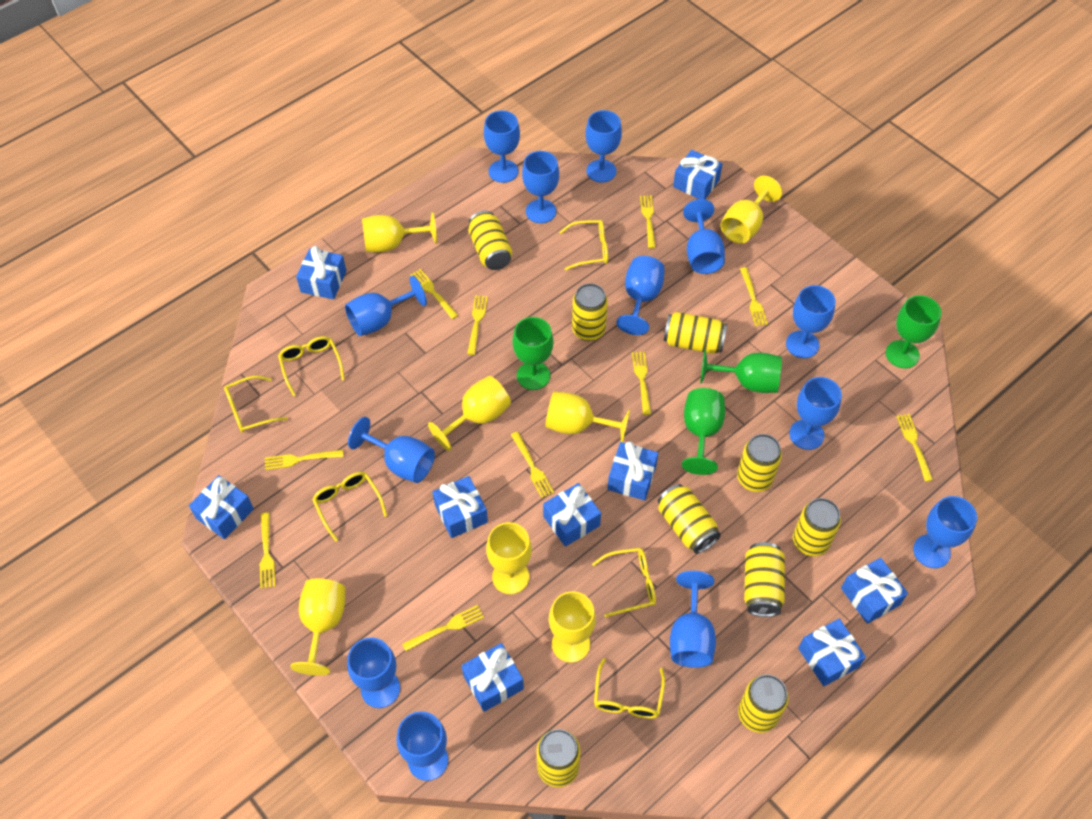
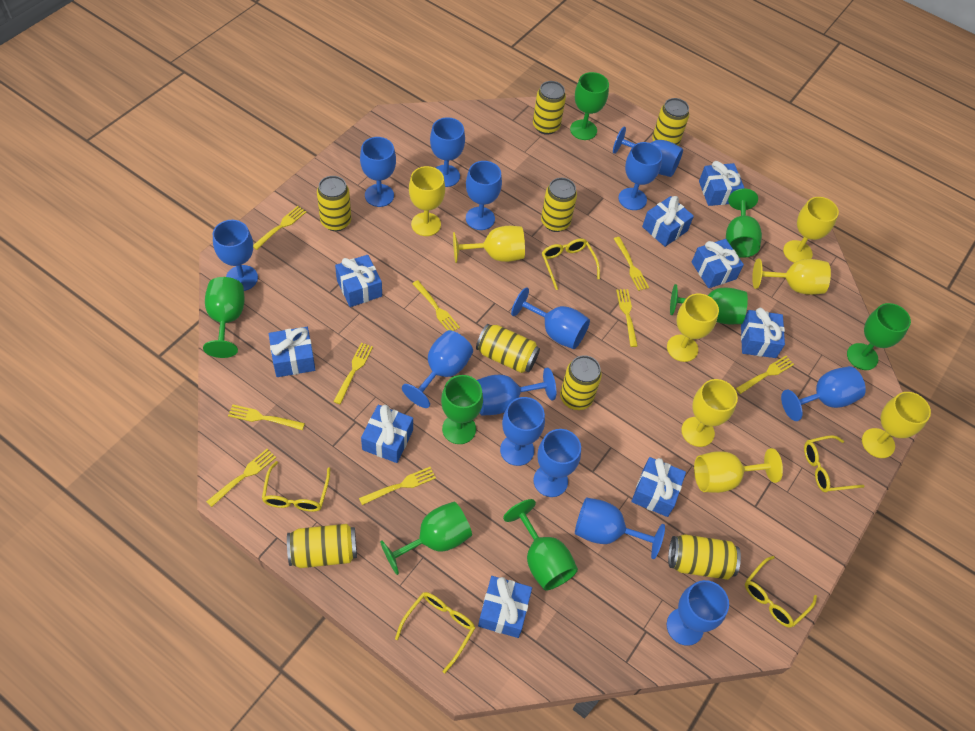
blue goblet: [345,276,427,336] [347,638,400,708] [348,417,435,483] [396,711,448,781] [484,110,520,183] [522,151,559,223] [586,110,622,183] [616,256,665,335] [670,571,716,668] [683,199,725,274] [786,285,835,358] [789,377,842,450] [913,496,977,568] = 13 -> [213,220,258,291] [360,137,396,207] [402,330,473,408] [430,117,465,187] [466,161,502,230] [477,367,556,416] [500,397,545,466] [511,287,590,349] [533,429,581,497] [575,497,665,559] [613,127,683,177] [619,142,662,210] [667,580,729,646] [781,366,866,421] = 14
green goblet: [512,317,553,390] [682,388,725,475] [700,350,782,393] [886,295,941,368] = 4 -> [203,277,245,358] [380,502,472,575] [441,375,483,444] [503,499,578,591] [570,72,609,140] [670,284,748,324] [726,189,762,258] [847,303,911,370] = 8
yellow can: [468,211,512,270] [537,729,580,787] [572,283,608,341] [658,484,721,554] [664,312,727,354] [737,434,782,492] [738,675,789,733] [744,542,785,617] [793,498,841,556] = 9 -> [287,524,357,568] [317,176,351,231] [476,324,540,373] [533,81,566,135] [541,178,577,232] [560,355,602,410] [652,98,689,146] [668,534,741,580] = 8
yellow fork: [260,512,275,589] [265,450,343,470] [402,605,484,651] [410,269,458,319] [467,295,488,355] [511,431,554,498] [632,351,651,415] [640,195,656,249] [740,267,768,326] [896,414,933,482] = 10 -> [206,449,276,507] [228,404,305,430] [253,206,306,250] [333,343,373,404] [359,467,436,505] [412,280,460,331] [614,237,649,291] [616,289,638,347] [736,356,794,394] = 9
yellow glasses: [224,375,288,433] [278,336,345,396] [312,472,387,542] [559,220,608,270] [592,548,656,617] [594,658,665,719] = 6 -> [262,461,330,512] [395,592,475,673] [542,239,600,290] [745,556,817,628] [804,435,865,492] = 5
yellow goblet: [290,579,345,676] [362,212,437,252] [428,376,511,451] [486,522,532,594] [545,392,630,442] [549,591,596,663] [721,176,782,244] = 7 -> [409,166,445,236] [453,226,525,263] [667,293,719,362] [681,379,738,447] [694,448,783,493] [752,258,831,295] [783,197,839,263] [862,392,931,458] = 8

